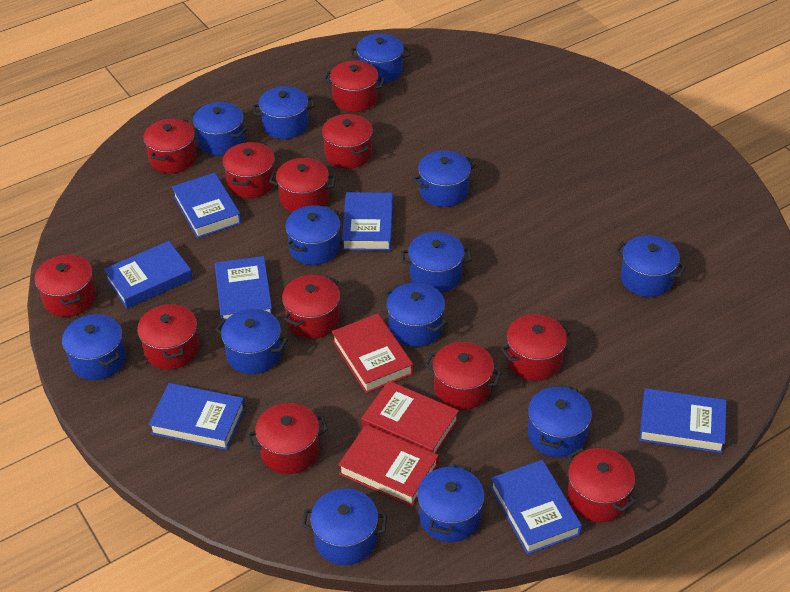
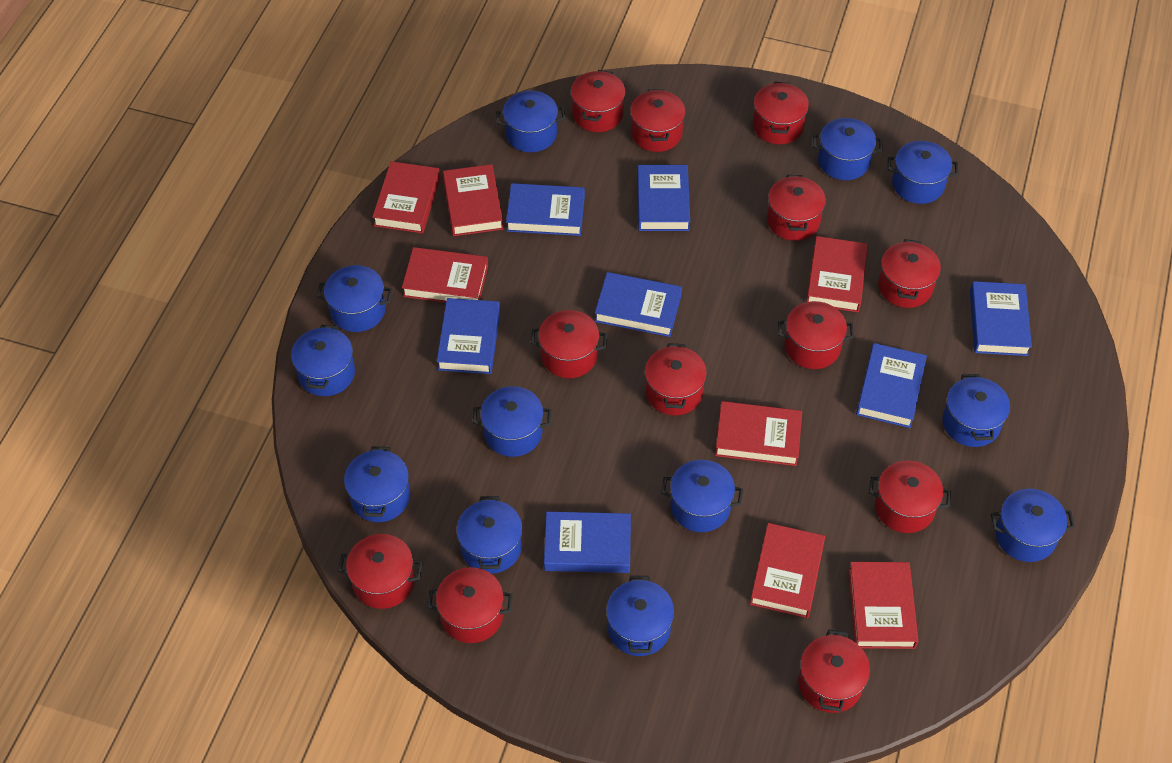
blue pot: [62,314,126,380] [191,102,247,156] [215,309,288,374] [252,86,315,139] [285,205,340,265] [302,489,387,565] [351,34,410,84] [385,282,447,347] [401,232,472,293] [413,150,476,207] [417,463,484,542] [528,385,592,458] [615,235,686,297] = 13 -> [291,325,355,396] [316,265,393,332] [344,447,410,522] [456,496,523,574] [473,386,551,457] [496,91,565,152] [606,576,674,656] [661,460,743,532] [813,118,883,180] [888,141,959,204] [942,374,1010,447] [991,489,1075,562] = 12
red book: [332,313,413,393] [338,425,439,507] [361,381,459,454] = 3 -> [372,161,440,233] [402,247,488,303] [443,164,503,236] [715,401,802,466] [750,523,825,618] [806,236,868,312] [848,562,919,649] = 7

